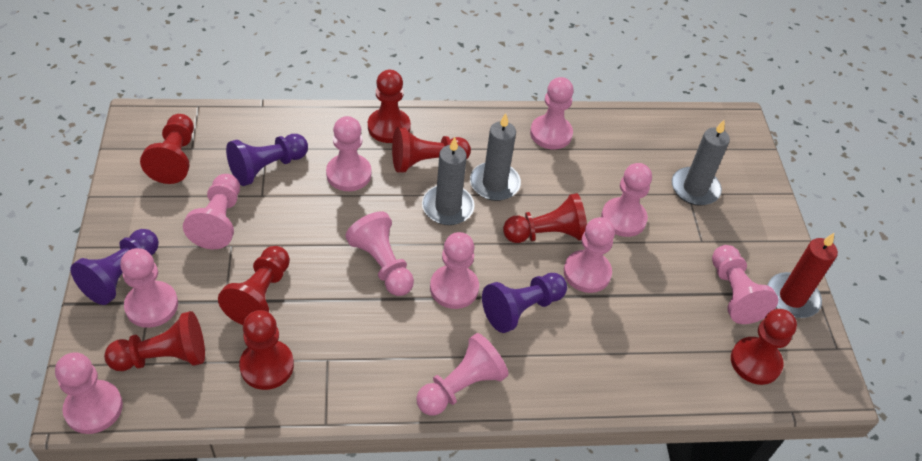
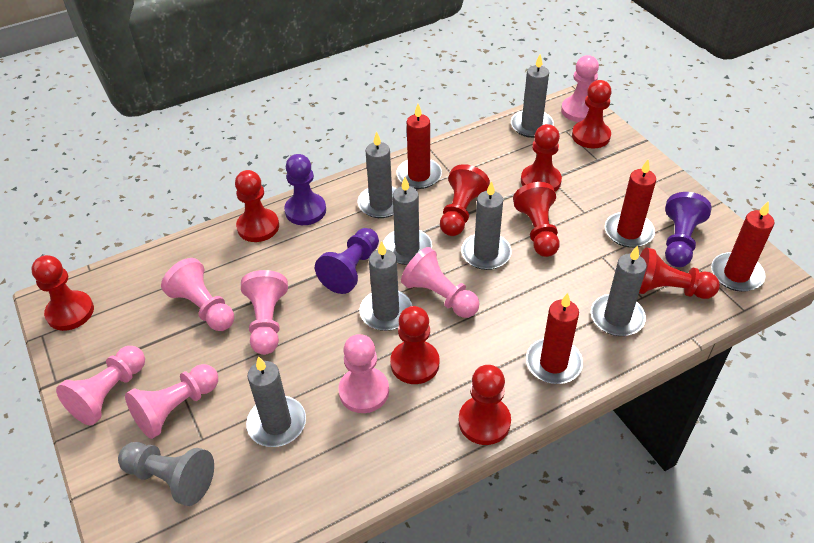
grey candle: [422,137,475,225] [470,113,521,201] [672,120,730,206] = 3 -> [246,356,306,447] [358,131,397,218] [359,241,412,331] [383,177,432,265] [461,181,512,270] [511,54,554,138] [591,245,647,336] = 7
grey pawn: none = 0 -> [118,442,214,506] = 1
pink pawn: [55,352,123,434] [120,248,178,328] [183,174,240,249] [326,116,371,191] [345,211,414,296] [416,333,508,415] [430,232,479,309] [530,77,574,149] [564,217,615,293] [601,163,652,237] [712,245,778,324] = 11 -> [56,346,145,426] [125,364,218,439] [161,258,234,331] [241,270,288,355] [338,334,389,413] [401,247,480,318] [561,55,599,122] = 7
red candle: [767,233,838,318] = 1 -> [396,104,442,189] [526,293,583,384] [605,160,656,248] [711,201,774,292] = 4
red pawn: [104,311,205,371] [140,114,194,184] [218,246,290,325] [239,310,294,390] [368,70,411,143] [392,127,471,172] [503,193,587,243] [731,309,797,385] = 8 -> [31,255,94,331] [235,170,279,242] [390,306,439,384] [440,164,490,236] [459,365,511,445] [513,182,560,257] [521,124,562,192] [572,80,611,148] [639,247,720,299] = 9

